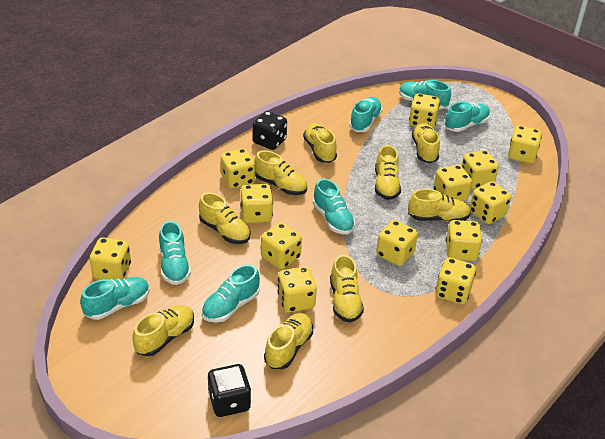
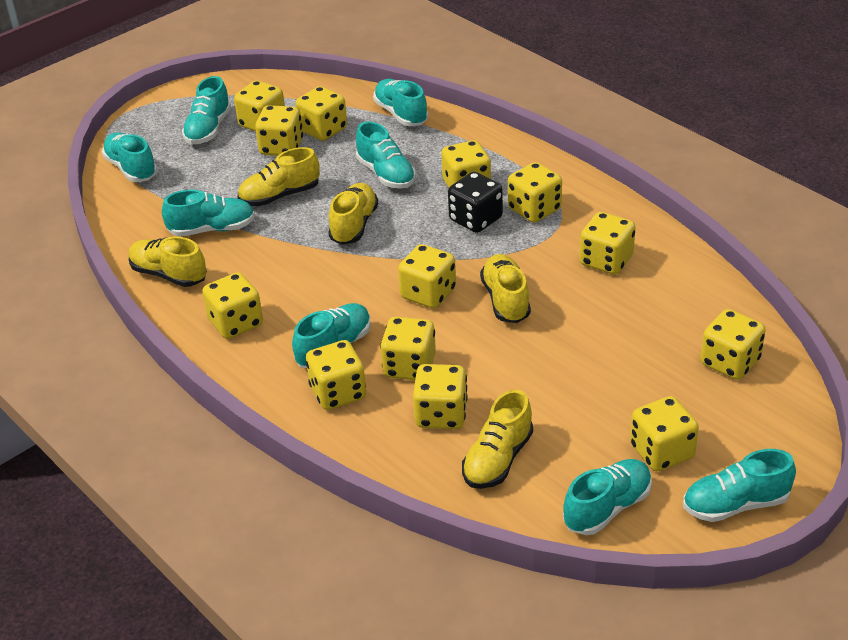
black dice: [208,364,251,417] [253,111,287,150] = 2 -> [448,172,503,233] = 1
turquoise shoe: [80,277,150,320] [159,221,191,285] [202,264,260,322] [313,178,355,234] [349,97,383,132] [399,80,451,109] [445,102,490,132] = 7 -> [102,132,157,182] [162,190,255,237] [182,76,231,144] [292,303,371,368] [356,122,416,189] [373,79,428,126] [563,459,652,535] [683,449,796,522] = 8
yellow shoe: [132,305,194,356] [199,192,250,244] [254,150,307,195] [264,313,313,369] [303,123,337,163] [330,255,364,323] [375,145,401,200] [408,189,471,222] [412,123,440,163] = 9 -> [129,236,207,287] [238,147,320,206] [328,183,378,245] [462,390,533,489] [480,254,531,323] = 5

